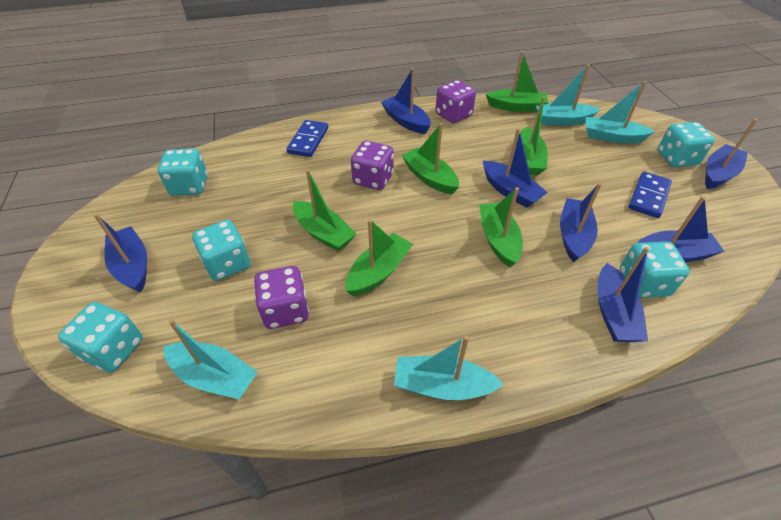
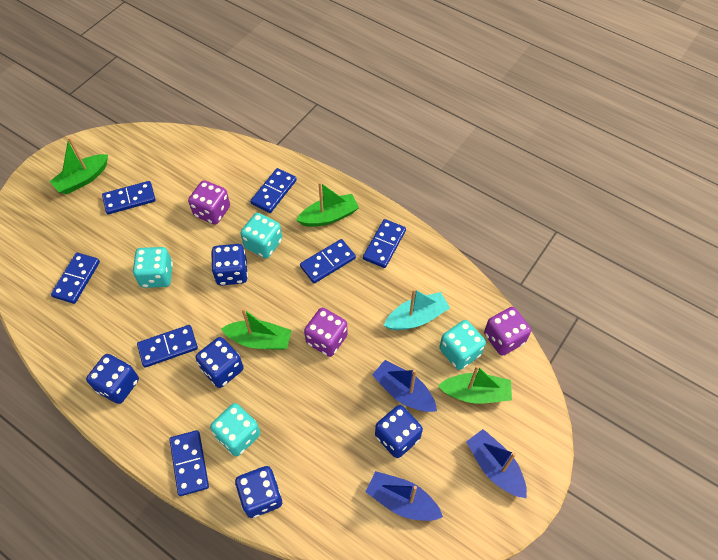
blue boat: [94,214,147,292] [381,68,431,134] [483,128,548,208] [560,183,602,262] [597,247,649,342] [637,196,725,263] [705,119,757,189] = 7 -> [366,471,443,521] [372,360,437,412] [466,429,527,498] = 3
blue dice: none = 0 -> [86,354,139,404] [196,337,244,388] [211,244,248,286] [235,466,282,518] [375,405,423,458] = 5
blue domino: [286,120,328,157] [629,171,672,218] = 2 -> [51,253,100,304] [102,181,156,214] [137,325,198,368] [169,430,209,496] [250,168,297,213] [300,239,356,283] [363,219,406,268] = 7
green boat: [293,169,356,251] [345,219,413,296] [402,123,459,194] [479,187,523,267] [486,51,548,112] [516,97,548,175] = 6 -> [50,137,108,194] [221,308,292,350] [296,182,359,227] [438,365,512,403] = 4
turquoise boat: [164,319,258,399] [394,335,503,400] [536,64,600,126] [586,81,655,144] = 4 -> [384,289,450,330] = 1
turquoise dice: [58,302,143,372] [158,148,208,196] [192,220,250,281] [620,241,690,298] [658,122,715,167] = 5 -> [133,247,173,288] [210,403,261,456] [240,213,282,258] [439,320,486,370] = 4

